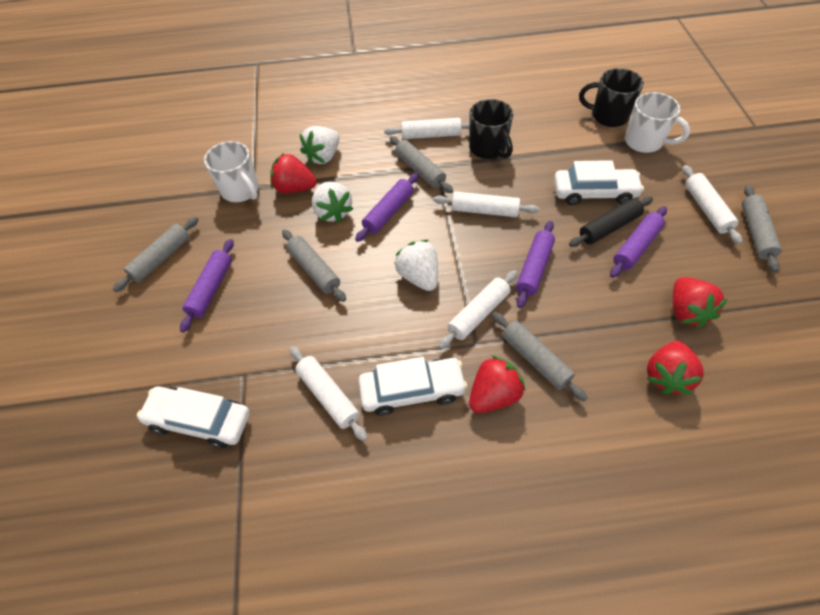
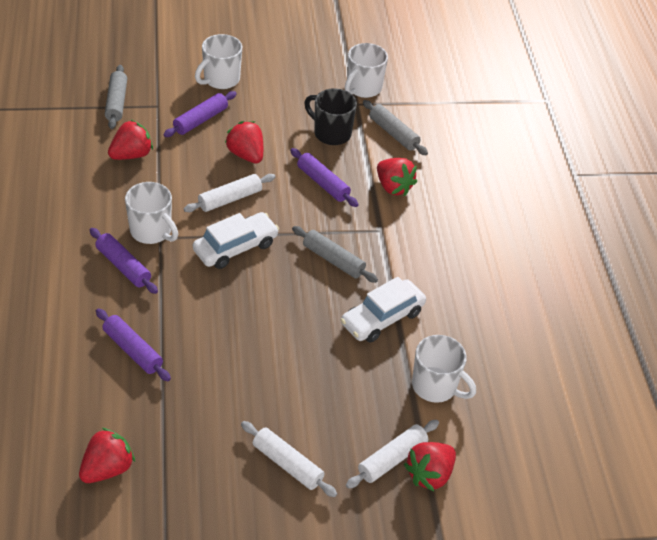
black mug: [469,99,513,159] [579,68,644,127] = 2 -> [304,88,357,145] = 1
black rolling pin: [569,197,653,247] = 1 -> none = 0
grey rolling pin: [113,217,199,292] [282,230,346,302] [390,136,453,193] [492,312,588,401] [742,185,782,272] = 5 -> [105,65,127,129] [292,226,378,283] [363,100,428,155] = 3
red strawberry: [270,153,317,193] [469,355,525,413] [646,341,704,395] [672,277,727,328] = 4 -> [79,427,135,483] [108,119,153,160] [225,121,263,164] [377,158,417,196] [404,442,456,492] = 5
white car: [137,387,250,448] [358,357,468,416] [554,160,644,205] = 3 -> [193,212,279,269] [341,277,426,343] = 2
white mug: [204,141,259,202] [625,92,690,153] = 2 -> [125,182,178,244] [195,34,242,89] [345,43,388,98] [412,335,476,403] = 4
white rolling pin: [290,346,368,441] [384,118,470,139] [433,192,539,217] [438,270,518,349] [682,165,743,244] = 5 -> [184,174,275,212] [241,421,337,497] [346,420,439,489] = 3
white strawberry: [300,126,339,165] [312,182,353,223] [394,240,438,291] = 3 -> none = 0

